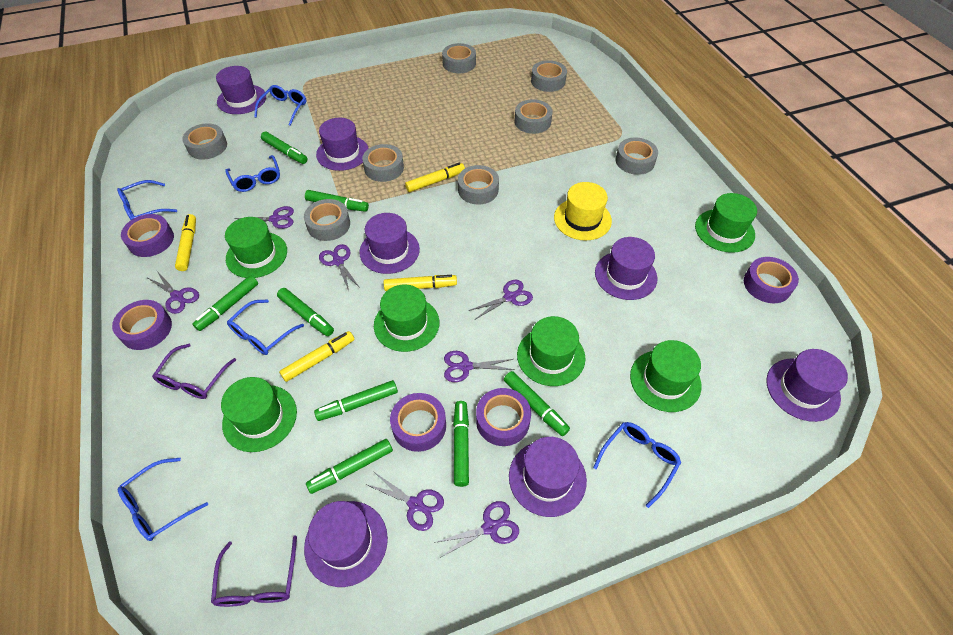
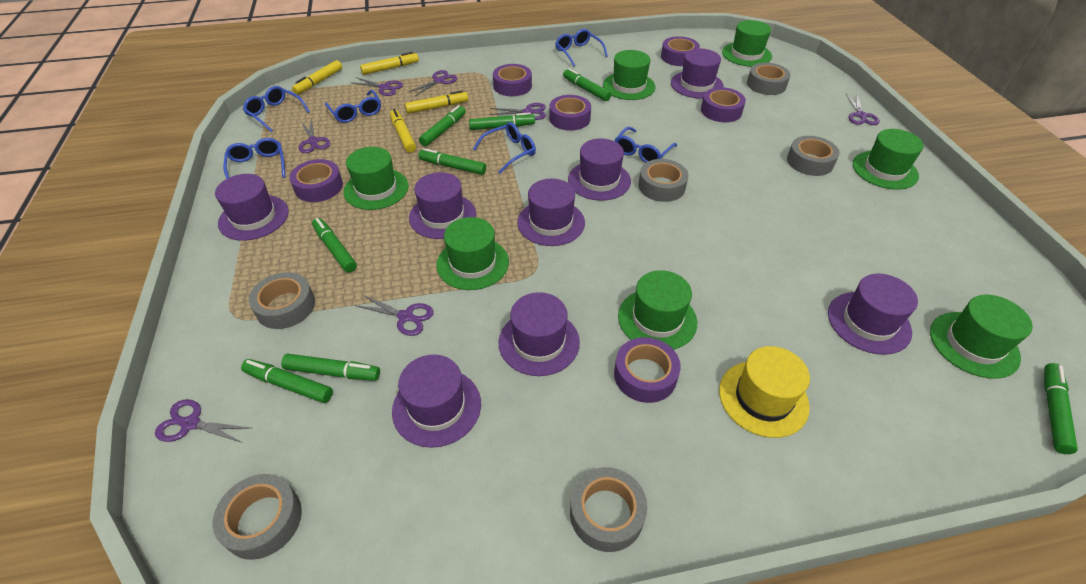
green hat: [221,377,297,452] [225,217,287,278] [374,284,439,352] [517,316,585,386] [630,340,701,412] [695,193,757,253] = 6 -> [343,147,409,210] [436,217,509,290] [603,50,655,100] [618,270,697,350] [722,20,772,67] [853,129,924,190] [930,295,1033,379] = 7
grey tape: [182,123,227,160] [304,199,350,241] [362,144,404,182] [442,43,476,73] [458,165,499,204] [514,99,552,134] [531,60,567,92] [616,138,658,175] = 8 -> [213,474,302,560] [249,272,315,329] [570,467,647,552] [638,159,688,202] [747,63,790,95] [787,136,840,176] = 6
purple glasses: [152,344,236,399] [211,535,297,607] = 2 -> none = 0
purple hat: [216,66,266,114] [304,501,388,587] [316,118,369,171] [359,213,420,274] [509,437,587,517] [595,237,657,300] [766,349,848,422] = 7 -> [215,174,289,241] [392,355,481,448] [409,172,476,239] [498,292,580,376] [517,179,585,246] [568,138,631,201] [671,49,724,99] [828,274,918,355] = 8
purple tape: [112,300,172,350] [121,214,174,257] [390,393,446,452] [476,388,531,446] [744,257,799,303] = 5 -> [289,159,343,202] [493,64,532,96] [549,95,591,131] [614,337,681,403] [661,36,700,66] [701,87,746,122] = 6

